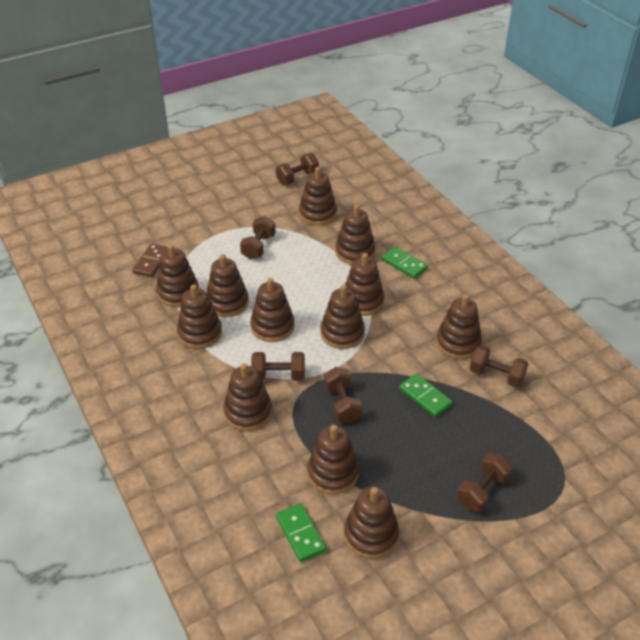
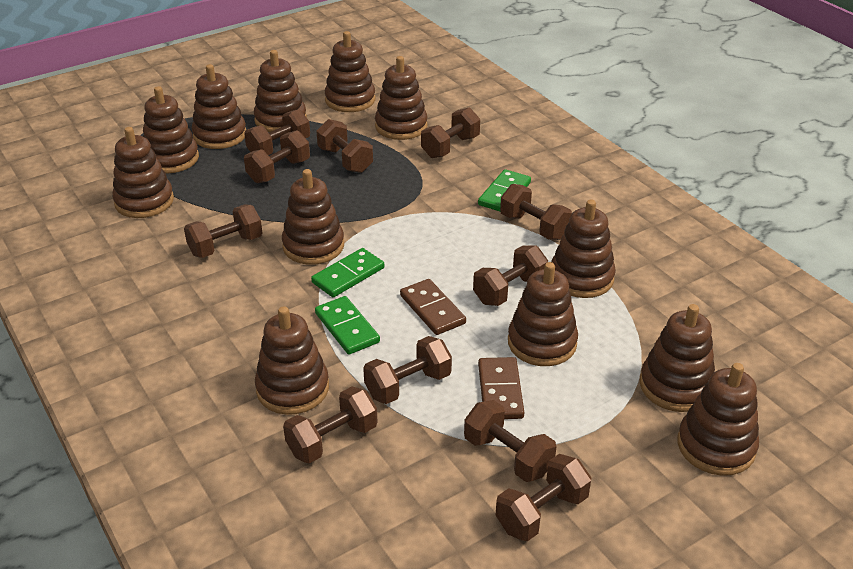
brown domino: [132,243,168,277] = 1 -> [400,279,466,335] [478,357,524,419] = 2
brown dumbbell: [240,216,276,260] [251,352,305,380] [276,153,319,185] [324,367,362,424] [457,453,512,512] [469,345,528,388] = 6 -> [184,205,262,258] [244,109,310,155] [244,130,310,183] [283,386,378,464] [316,119,373,173] [363,336,452,404] [421,108,480,158] [464,400,557,482] [473,245,548,306] [496,454,591,541] [500,184,572,240] = 11

